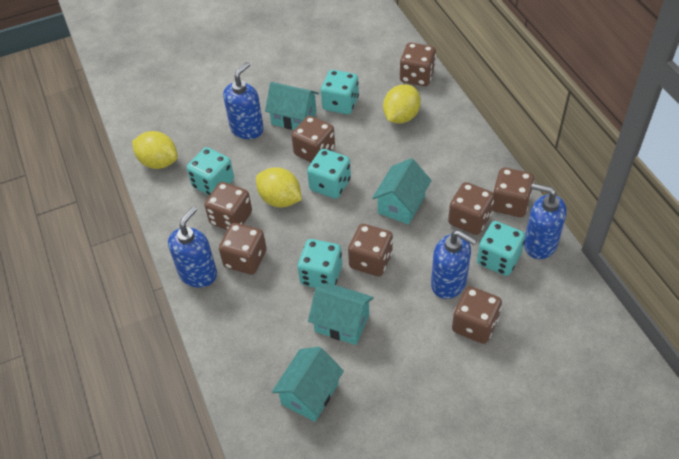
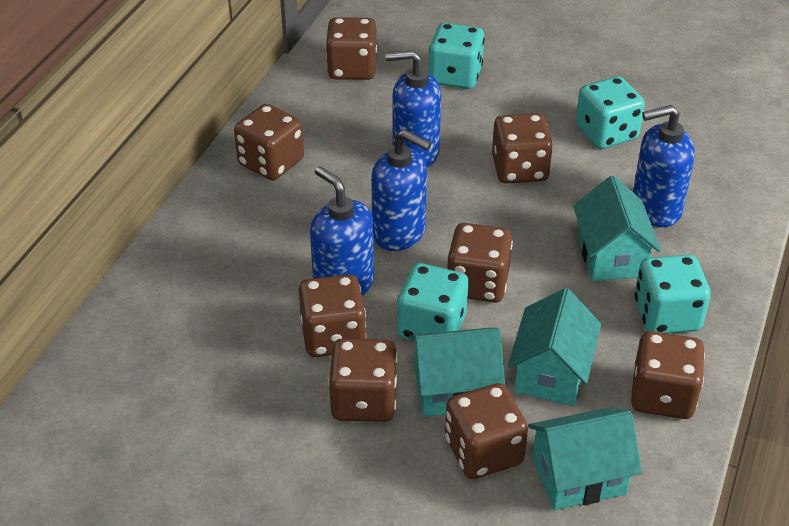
turquoise dice: [187,147,234,196] [298,239,342,288] [307,149,351,199] [321,70,359,114] [477,221,525,276] = 5 -> [397,263,468,341] [429,23,485,89] [576,76,645,149] [634,255,711,334] = 4
yellow lemon: [132,131,178,169] [256,167,302,208] [383,84,421,124] = 3 -> none = 0

